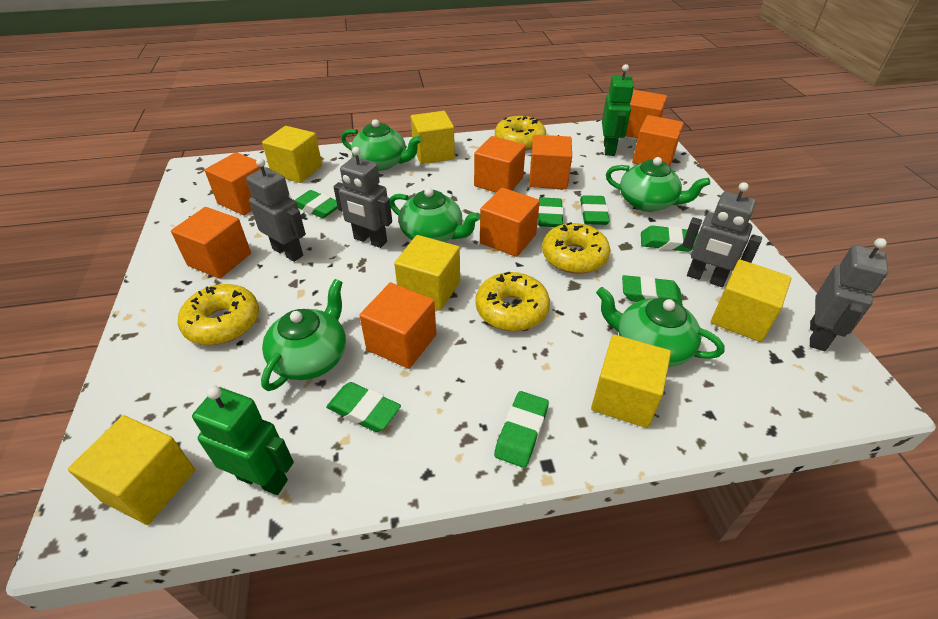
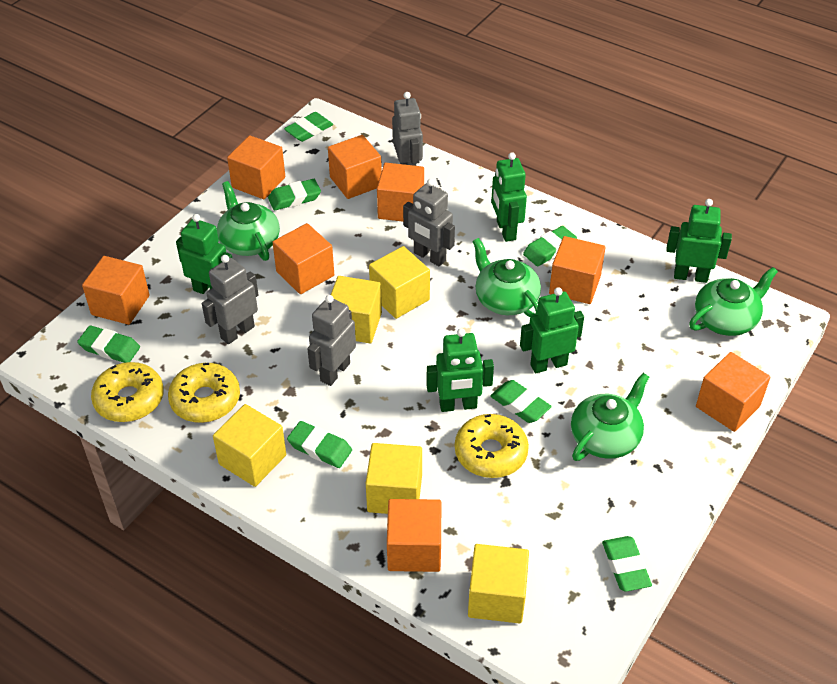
green robot: [192,386,294,495] [602,64,634,156] = 2 -> [176,214,232,294] [427,328,494,412] [491,152,527,242] [520,287,584,373] [666,199,732,283] = 5
green teapot: [261,279,346,391] [341,119,422,171] [390,188,481,242] [596,287,724,367] [606,157,710,212] = 5 -> [217,181,280,261] [472,238,541,318] [571,373,649,461] [689,267,778,336] = 4
yellow cube: [68,415,195,525] [262,126,322,183] [394,235,460,311] [411,111,455,164] [591,335,671,428] [711,259,791,342] = 6 -> [213,404,286,487] [331,276,382,343] [366,443,422,514] [369,246,430,319] [468,544,529,624] = 5
yellow donut: [178,284,259,345] [475,272,550,331] [495,116,546,151] [542,222,610,274] = 4 -> [91,362,164,422] [168,363,240,423] [455,414,529,478] = 3

